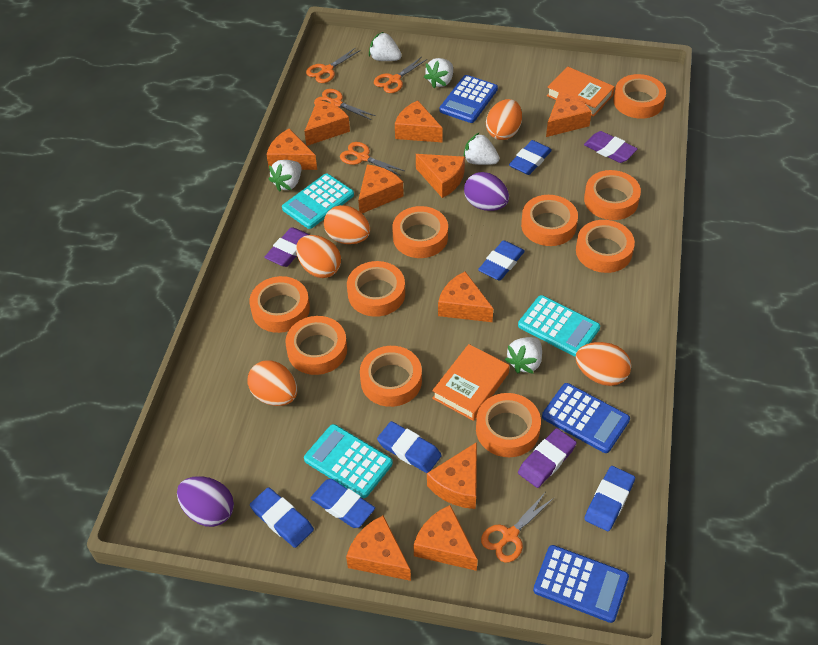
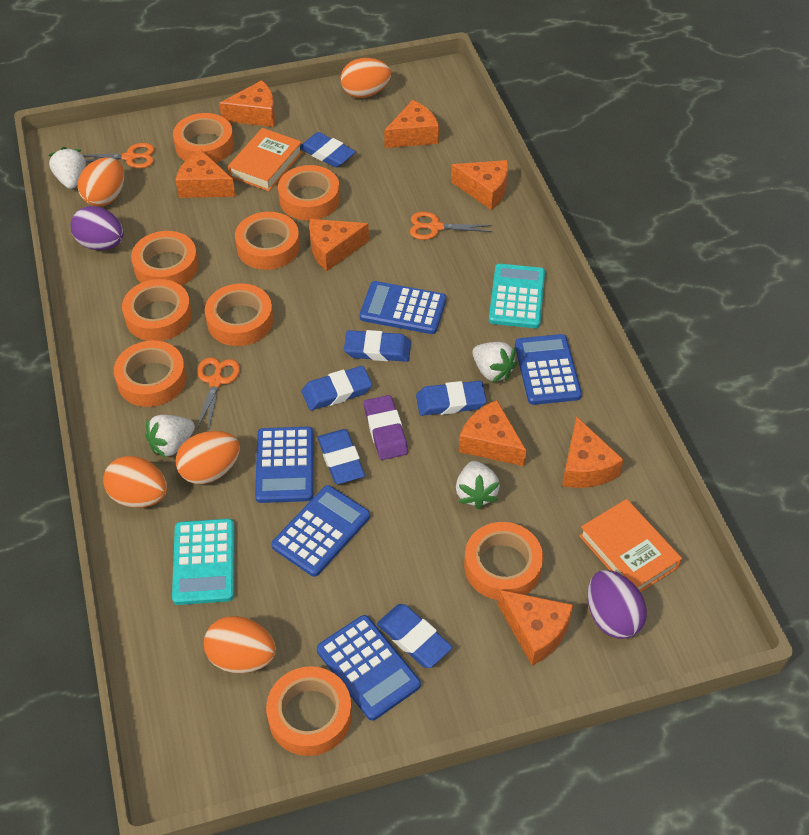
blue calculator: [439,75,498,123] [533,545,629,623] [542,383,630,453] = 3 -> [255,427,313,503] [271,485,370,577] [317,615,421,721] [360,281,446,334] [515,334,582,405] = 5
orange cheese: [267,128,317,170] [304,100,350,146] [346,516,411,581] [358,164,404,213] [395,100,442,142] [413,505,478,571] [416,154,465,198] [427,442,477,509] [438,272,493,322] [546,92,592,137] = 10 -> [175,150,236,198] [219,80,275,127] [309,219,369,271] [384,100,439,148] [451,160,508,210] [459,400,526,466] [498,590,573,666] [562,417,624,488] = 8
orange scissors: [306,47,361,83] [314,89,376,120] [340,142,404,176] [374,57,427,93] [481,493,554,562] = 5 -> [83,143,155,169] [197,357,240,431] [410,212,492,240] = 3
orange tape: [249,276,310,333] [285,316,347,375] [347,261,405,317] [360,346,422,407] [392,206,448,258] [476,393,541,457] [521,195,578,246] [576,220,635,273] [584,170,641,220] [614,74,666,119] = 10 -> [114,340,187,407] [122,279,192,341] [131,231,199,286] [173,113,234,163] [205,283,273,346] [235,212,300,270] [266,666,352,756] [278,165,340,220] [464,522,543,600] = 9
purple eraser: [264,227,310,267] [518,428,577,488] [584,131,638,163] = 3 -> [364,395,408,460] = 1
turquoise calculator: [282,173,354,229] [304,424,393,498] [518,295,600,357] = 3 -> [172,519,235,605] [489,264,545,328] = 2
white strawberry: [268,160,301,192] [369,32,402,61] [424,58,453,88] [463,132,500,165] [505,337,542,374] = 5 -> [49,147,86,189] [145,415,195,458] [456,461,500,509] [472,342,518,383] = 4

